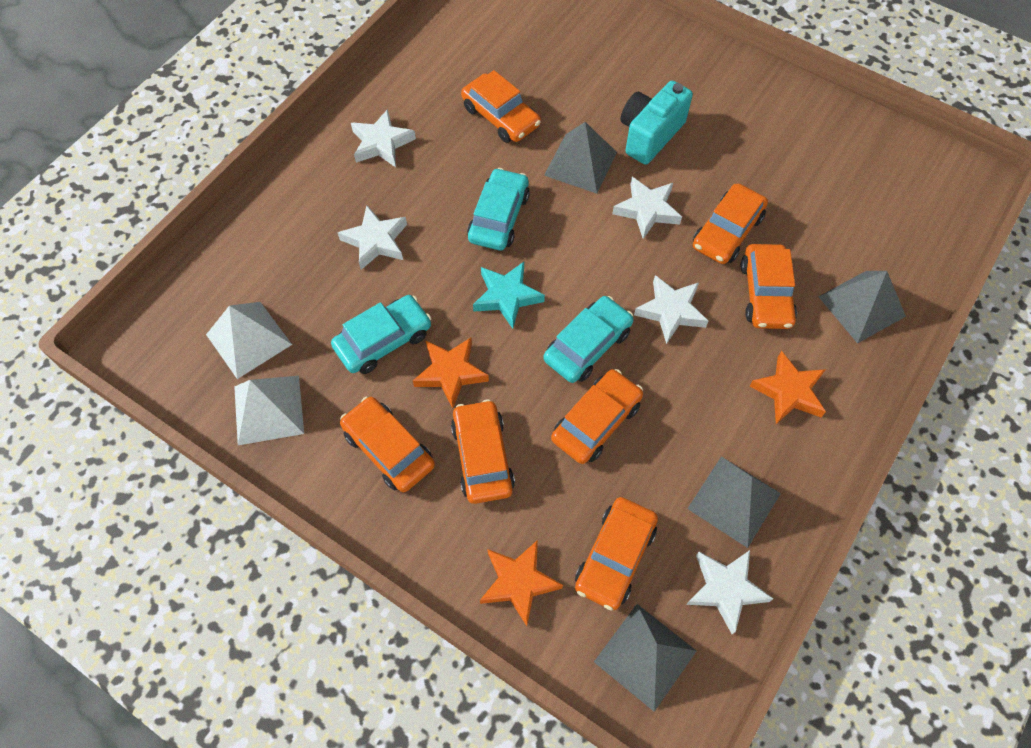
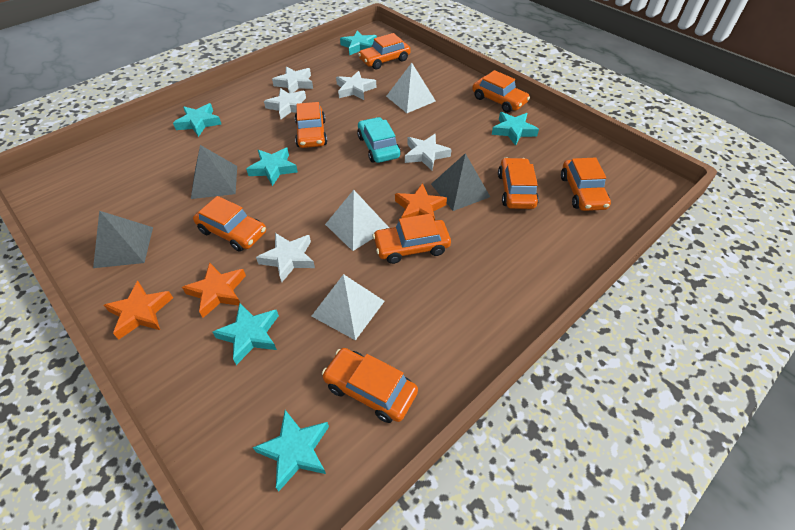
grey pyramid: [544,122,617,194] [594,604,696,712] [687,456,781,548] [818,271,906,344] = 4 -> [93,211,153,268] [191,145,237,199] [431,153,490,211] = 3
orange car: [340,397,435,492] [451,399,515,504] [461,70,541,143] [551,369,643,464] [575,497,658,611] [693,184,768,264] [741,244,797,329] = 7 -> [193,196,266,252] [295,102,327,148] [322,348,418,423] [358,33,411,69] [373,214,451,264] [472,70,530,113] [498,158,539,209] [561,158,611,211] = 8
turquoise camera: [621,81,693,165] = 1 -> none = 0
turquoise car: [331,295,432,374] [467,168,530,250] [543,296,634,383] = 3 -> [357,117,401,163] = 1
turquoise star: [473,262,545,329] = 1 -> [173,103,221,137] [213,303,279,365] [246,148,298,186] [252,410,329,491] [340,30,377,55] [492,112,539,146] = 6
white pyramid: [206,302,292,379] [234,376,304,445] = 2 -> [312,274,385,341] [325,190,389,251] [386,63,436,113] = 3

